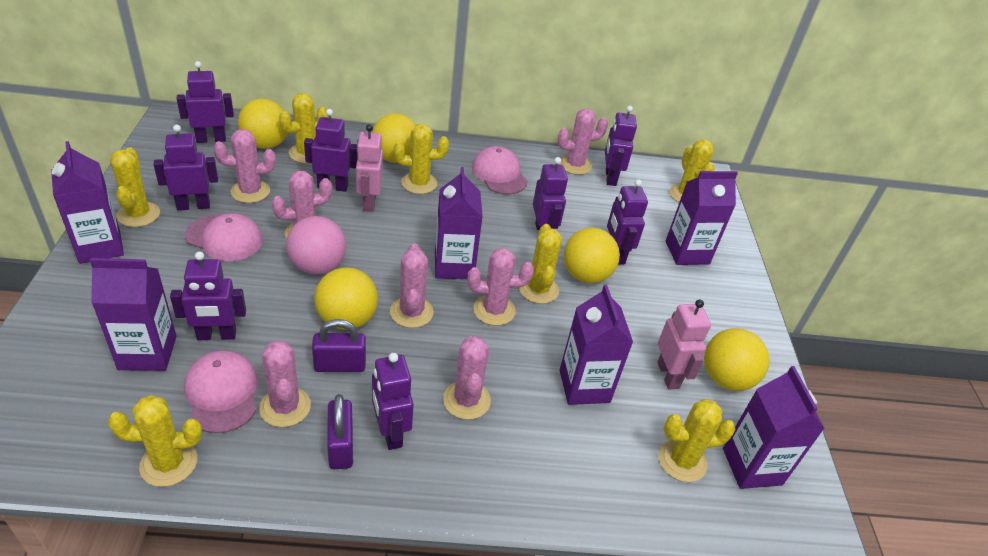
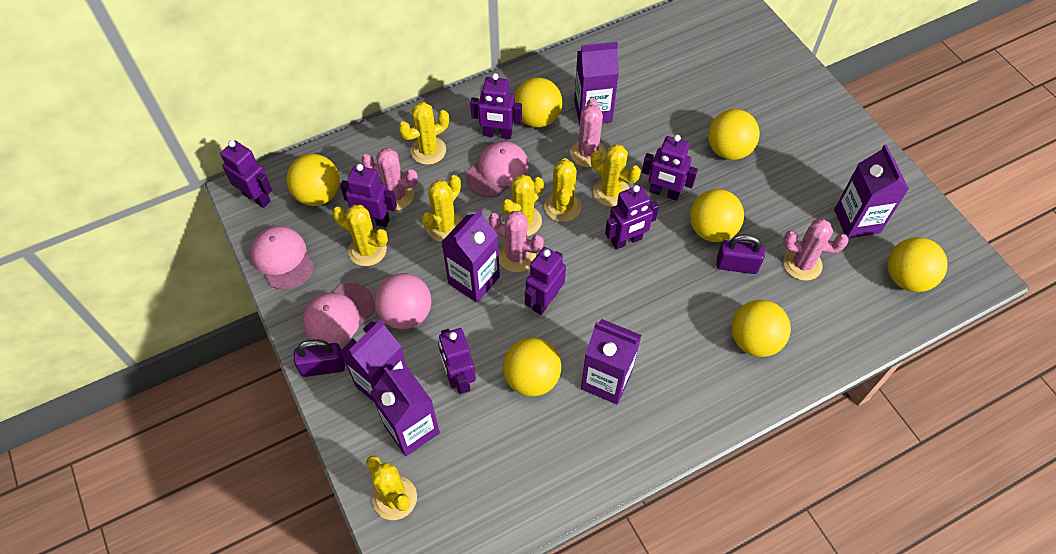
pink cactus: [213,129,276,203] [259,340,311,427] [272,171,332,239] [390,243,434,328] [443,336,491,420] [467,248,534,326] [558,109,608,175] = 7 -> [361,148,418,210] [489,211,544,272] [570,98,606,167] [783,219,848,281] = 4
pink robot: [356,124,383,212] [657,299,711,389] = 2 -> none = 0
purple robot: [153,124,218,210] [170,251,246,340] [176,61,234,143] [304,109,357,192] [372,353,414,450] [533,157,568,230] [605,106,637,186] [607,179,648,265] = 8 -> [220,140,272,208] [340,164,397,228] [438,328,476,394] [470,73,522,139] [525,247,566,315] [605,185,659,250] [642,135,698,201] = 7
yellow ball: [238,99,288,149] [314,267,378,330] [372,113,416,163] [563,228,620,283] [704,328,770,391] = 5 -> [287,154,340,206] [503,338,561,397] [515,77,562,128] [690,189,744,242] [708,109,760,160] [732,300,791,357] [887,237,948,292] = 7

